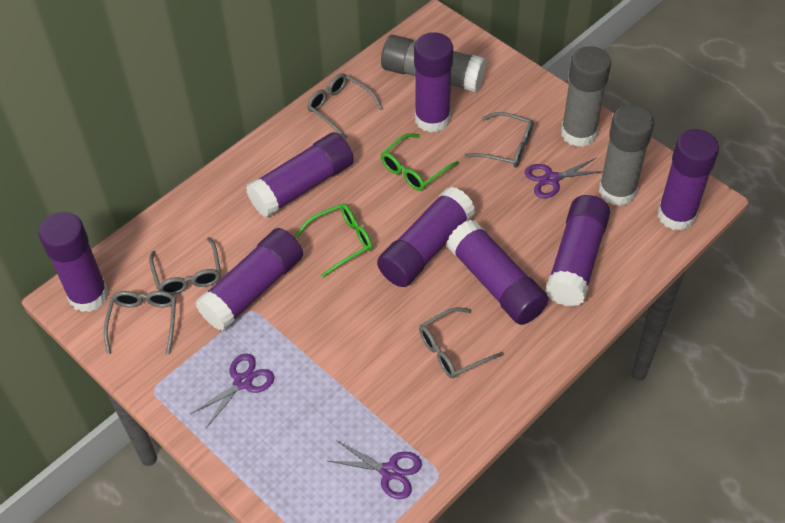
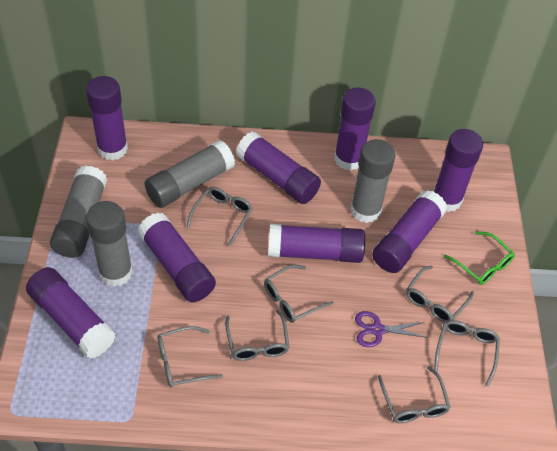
green glasses: [295,203,372,277] [381,133,459,191] = 2 -> [443,231,515,285] = 1
grey glasses: [104,291,176,354] [149,237,221,295] [307,73,383,139] [419,307,504,378] [465,112,534,167] = 5 -> [157,326,223,388] [186,187,253,247] [225,310,289,361] [264,265,334,323] [378,366,451,423] [406,266,474,322] [434,320,500,387] = 7
grey glue stick: [381,35,486,92] [561,46,611,147] [599,105,654,206] = 3 -> [50,165,107,258] [86,201,133,287] [144,140,235,208] [350,139,396,223] = 4
purple scissors: [191,353,274,428] [329,440,422,499] [525,158,603,198] = 3 -> [355,311,428,347] = 1

